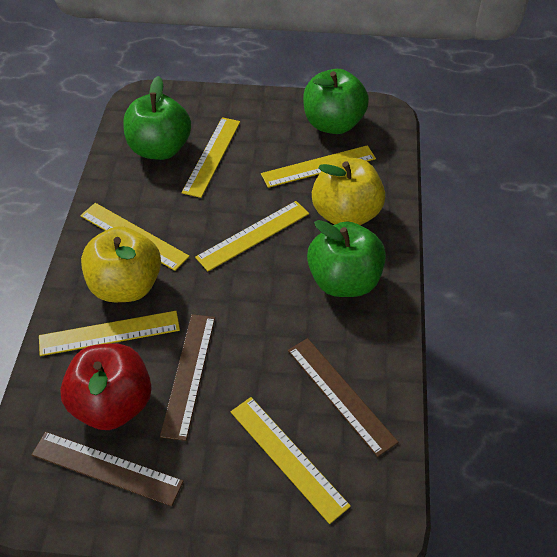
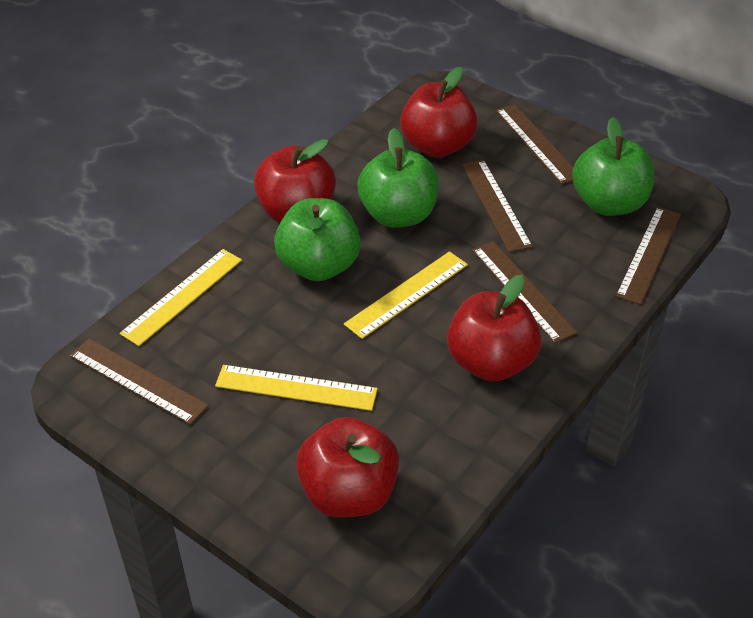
brown ruler: [31,432,184,506] [160,314,215,441] [288,338,398,457] = 3 -> [70,338,209,425] [462,160,533,252] [472,241,577,343] [496,104,573,184] [616,207,681,305] = 5
red apple: [60,343,152,430] = 1 -> [254,139,336,223] [296,417,399,518] [400,67,477,158] [447,275,541,382] = 4
yellow apple: [81,226,161,302] [312,158,385,225] = 2 -> none = 0
yellow ruler: [39,311,180,356] [80,203,190,271] [181,117,240,198] [195,201,309,271] [231,397,351,524] [261,145,376,188] = 6 -> [119,249,242,346] [215,365,378,411] [344,251,468,339] = 3

